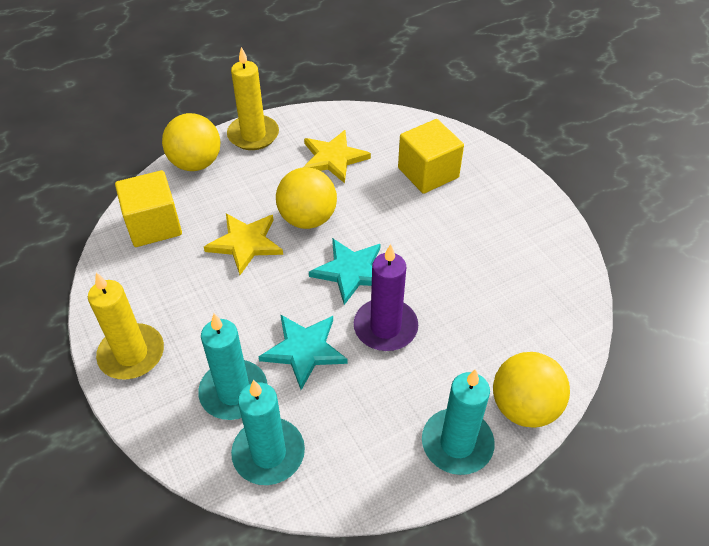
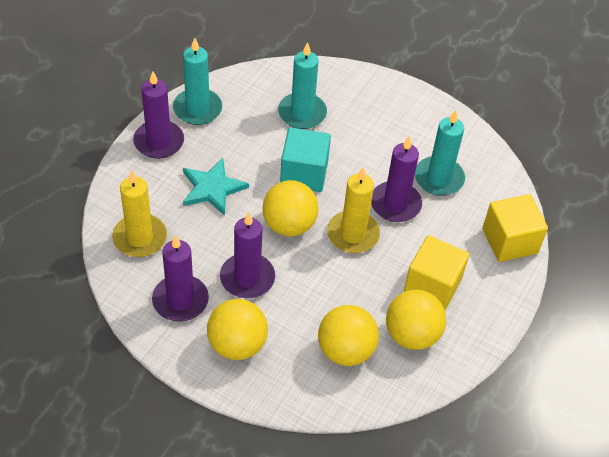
purple candle: [354,244,418,351] = 1 -> [133,71,184,159] [152,235,209,322] [220,212,275,298] [371,136,422,222] = 4
turquoise cube: none = 0 -> [280,128,331,192] = 1
turquoise star: [259,314,348,390] [309,238,381,305] = 2 -> [183,158,249,216] = 1
yellow ball: [162,113,220,171] [276,167,337,229] [493,352,570,428] = 3 -> [207,299,268,360] [263,180,319,236] [318,305,379,366] [386,290,446,350] = 4
yellow star: [204,214,283,275] [303,130,371,183] = 2 -> none = 0

